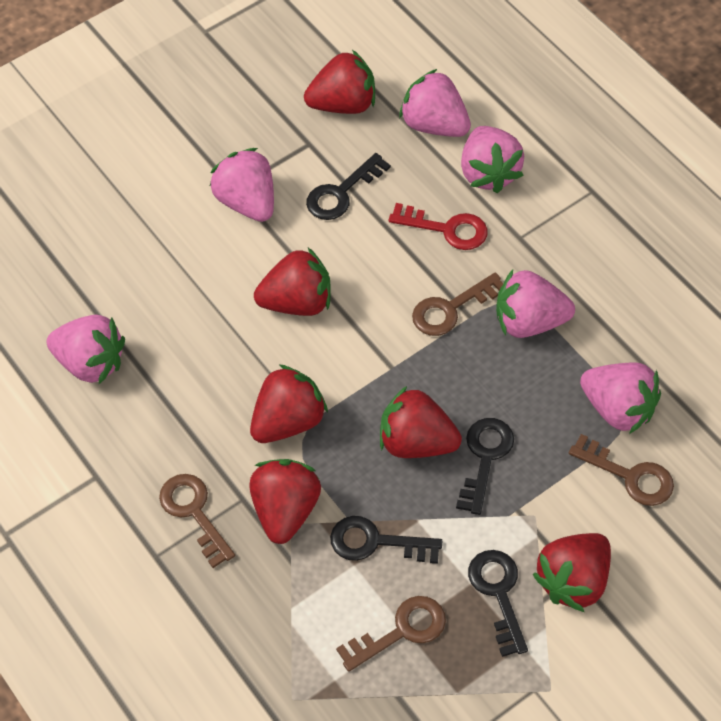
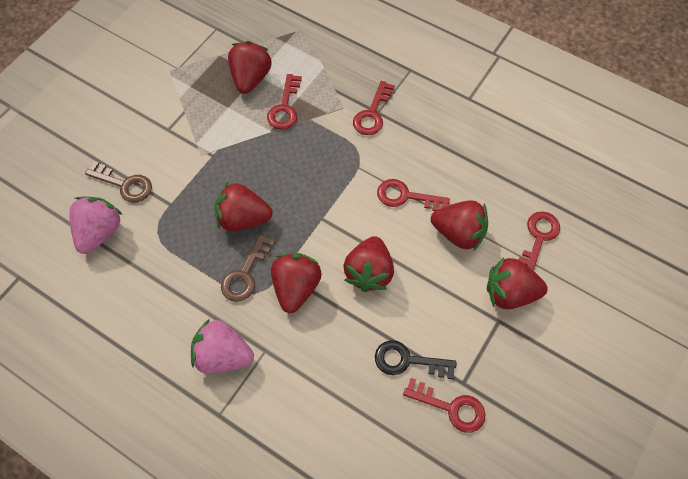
black key: [306,153,391,220] [330,516,442,564] [456,418,514,515] [468,550,528,657] = 4 -> [375,340,457,379] = 1
brown key: [159,474,235,568] [336,596,446,672] [412,272,503,336] [569,434,674,506] = 4 -> [85,161,152,202] [221,234,275,302] = 2
pink strawberry: [47,315,125,384] [210,148,274,222] [399,69,471,137] [461,126,524,193] [496,270,575,338] [580,362,661,434] = 6 -> [69,197,123,254] [191,319,254,374] = 2
red key: [389,203,488,250] = 1 -> [267,74,302,130] [353,81,395,135] [377,179,450,211] [403,378,485,433] [519,211,560,271] = 5

